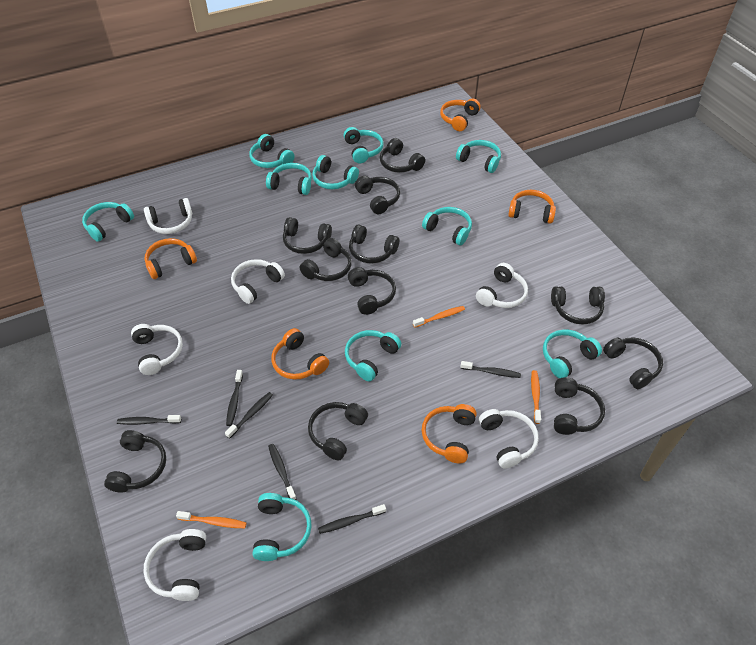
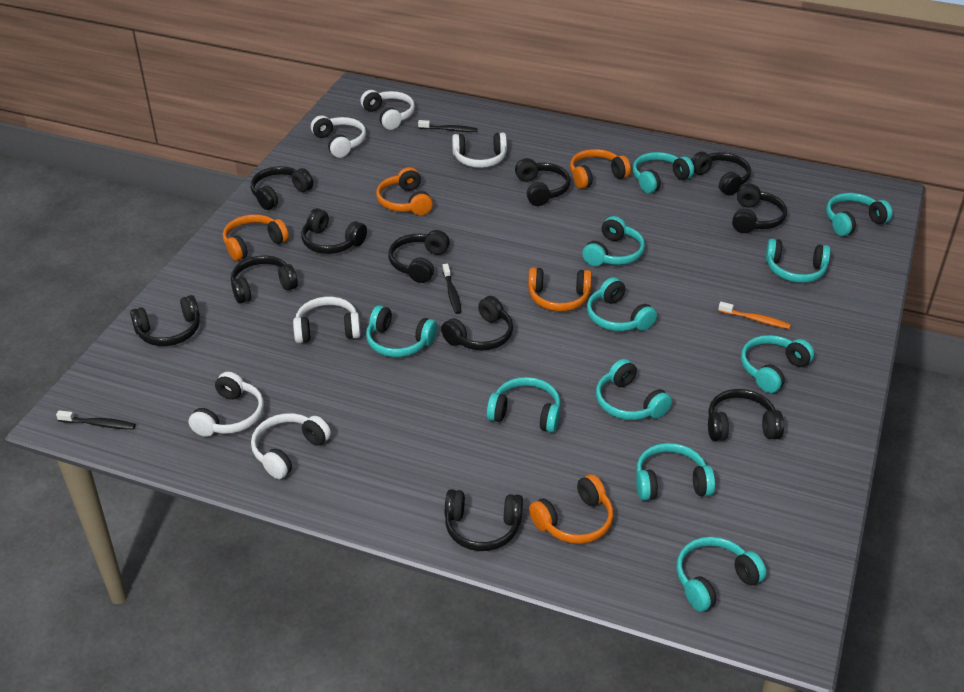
black toothbrush: [117,415,181,425] [225,392,273,439] [226,370,243,426] [268,444,297,500] [318,504,386,534] [460,361,521,378] = 6 -> [56,410,136,429] [418,120,477,132] [442,264,462,314] = 3
orange toothbrush: [176,511,247,528] [413,306,465,328] [531,370,541,424] = 3 -> [718,302,791,329] = 1
turquoise headphones: [82,202,134,242] [249,134,295,168] [252,493,312,561] [266,163,312,195] [312,155,359,189] [344,127,384,164] [345,330,402,381] [422,207,472,246] [456,140,501,173] [543,329,602,379] = 10 -> [366,305,437,357] [486,377,561,433] [582,216,645,266] [587,277,657,331] [596,359,672,420] [633,152,694,194] [636,443,715,501] [676,537,766,612] [741,335,814,393] [765,239,831,283] [826,193,893,236] = 11

